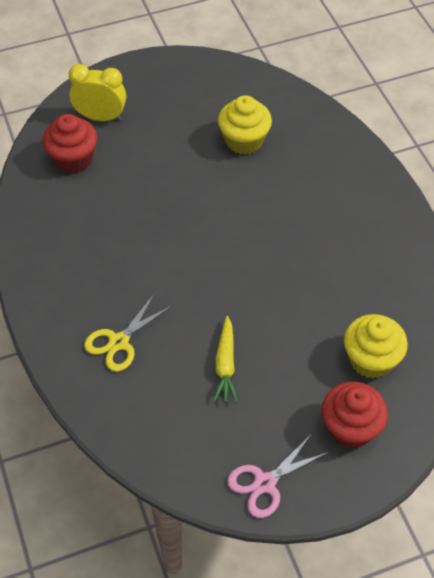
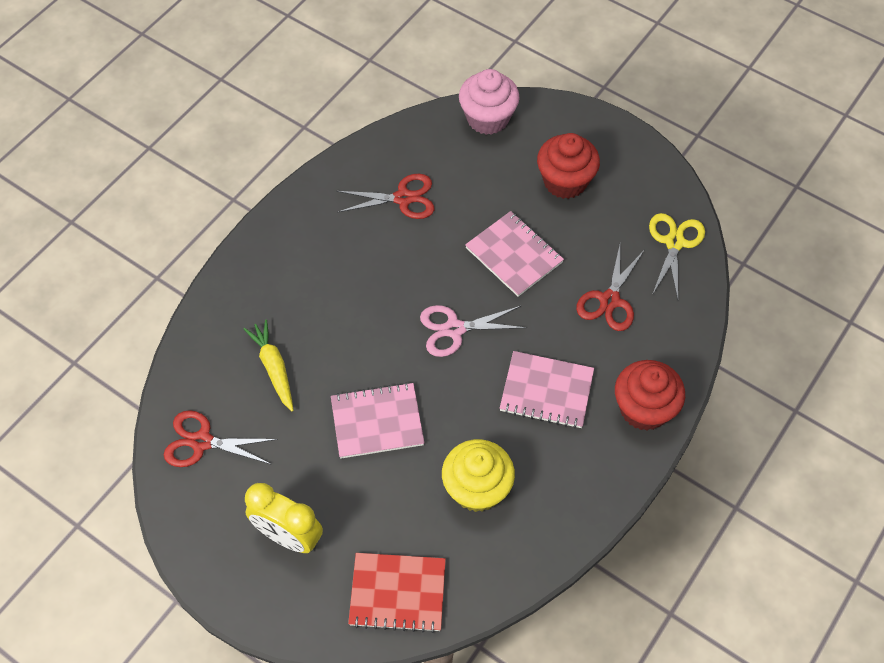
pink cupcake: none = 0 -> [459,69,520,135] = 1
pink notebook: none = 0 -> [331,382,424,458] [465,211,564,297] [500,351,594,429] = 3
red notebook: none = 0 -> [348,553,446,633] = 1
red scissors: none = 0 -> [164,410,278,467] [336,174,434,219] [576,245,644,331] = 3
yellow cupcake: [218,95,272,155] [344,314,408,379] = 2 -> [442,439,515,512] = 1

